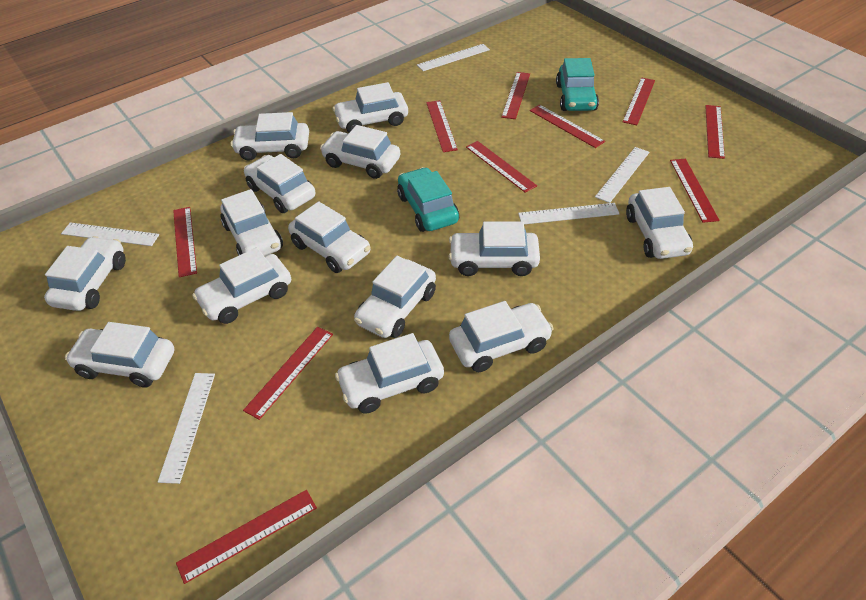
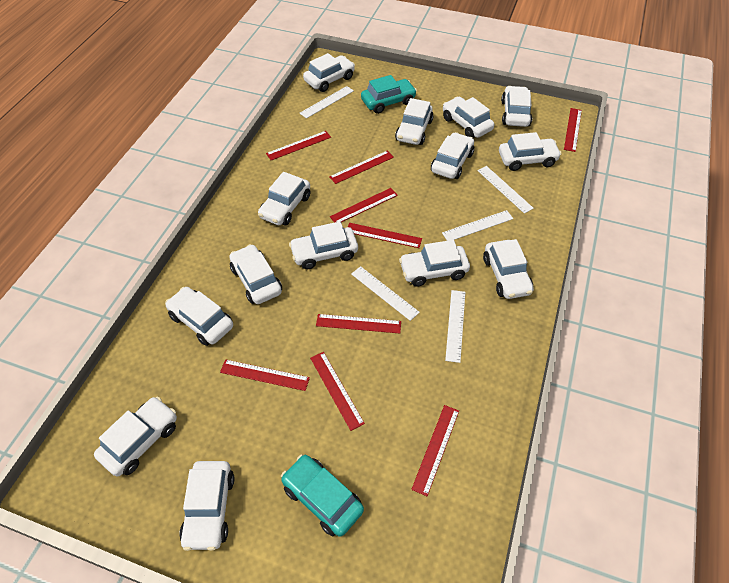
red ruler: [173,207,197,277] [176,490,317,584] [243,327,333,420] [426,100,458,152] [466,141,537,193] [501,72,530,119] [530,105,605,148] [623,78,655,125] [670,159,719,223] [705,105,725,159] = 10 -> [220,359,310,391] [266,131,331,160] [310,352,365,431] [316,314,401,334] [329,151,394,184] [330,188,398,223] [348,223,422,248] [411,405,459,496] [564,108,582,152] = 9

